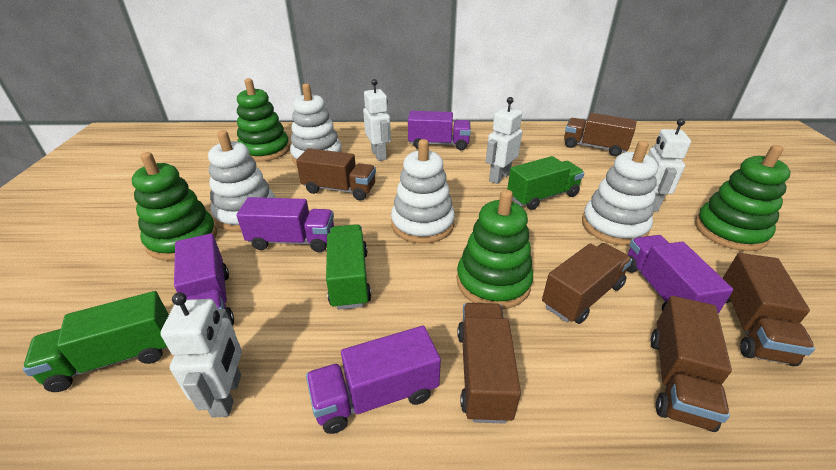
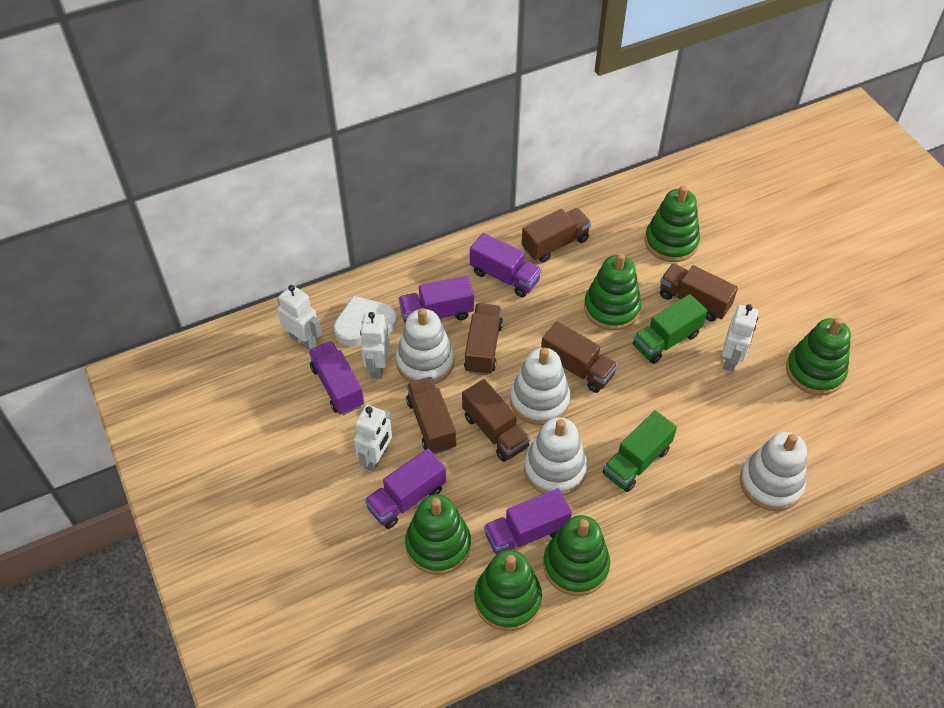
green stacking toy: [132,152,217,261] [237,78,290,162] [457,189,533,309] [695,145,791,251] = 4 -> [405,494,471,575] [474,550,542,631] [543,515,610,596] [584,253,641,330] [645,185,700,262] [786,318,851,395] = 6
green truck: [23,291,169,392] [326,224,371,310] [507,156,584,210] = 3 -> [602,410,677,492] [633,294,707,364] = 2
white heart: none = 0 -> [334,296,397,346] = 1

